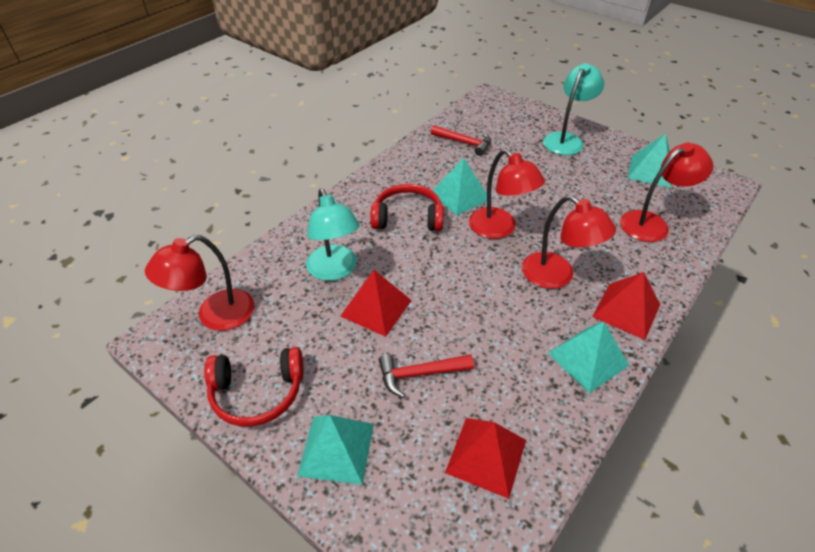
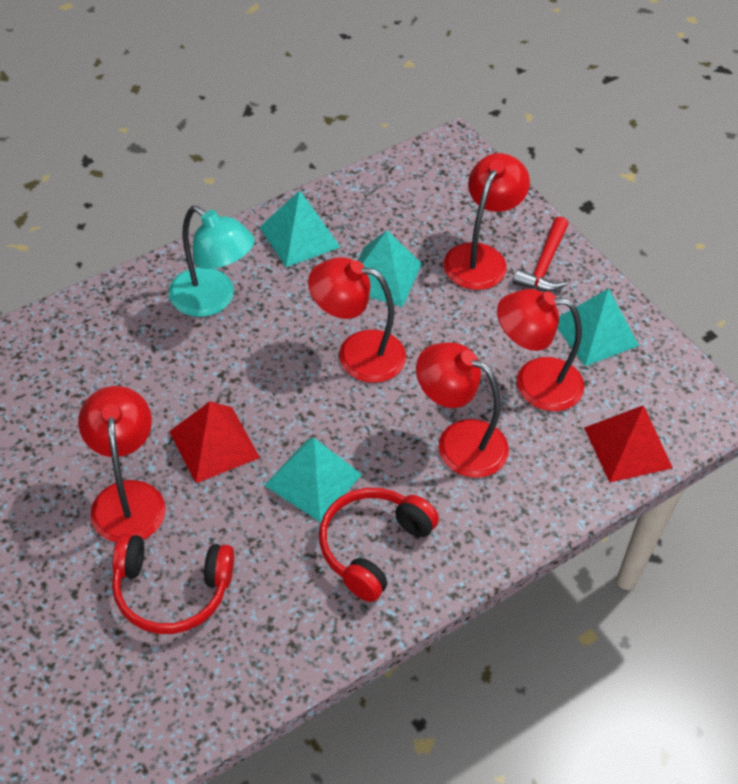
red hammer: [379,354,474,398] [431,125,491,156] = 2 -> [513,217,568,292] = 1
red lamp: [145,235,254,331] [469,149,545,239] [522,195,616,289] [620,142,713,242] = 4 -> [78,386,166,543] [308,257,406,383] [416,342,509,478] [444,153,530,290] [497,289,584,411] = 5
red pyramid: [340,270,412,337] [445,418,526,499] [592,272,660,340] = 3 -> [169,401,260,483] [584,405,673,483] = 2
turquoise lamp: [306,188,360,281] [543,63,604,155] = 2 -> [168,206,255,317] = 1

